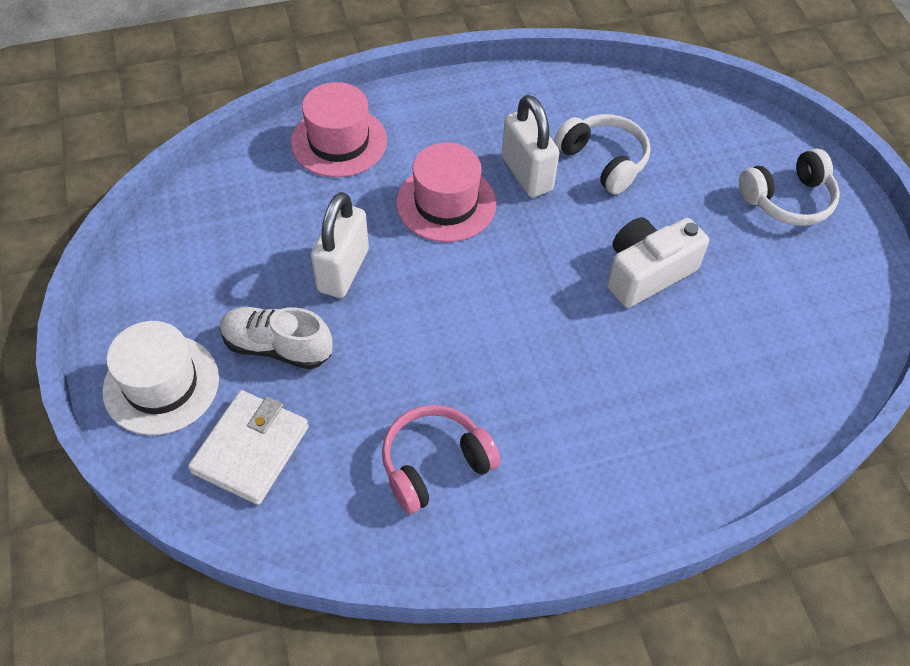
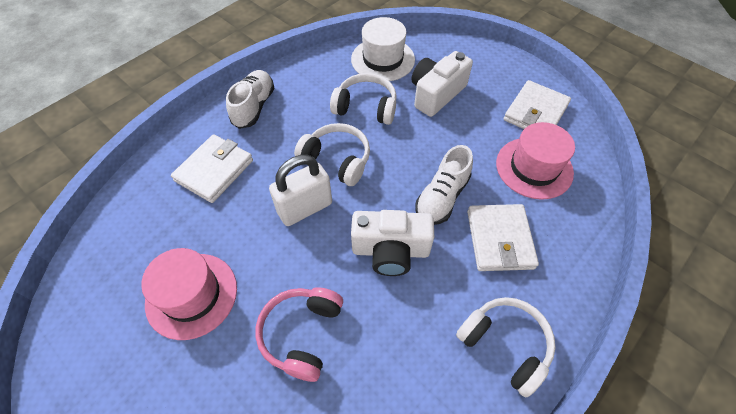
white camera: [607,217,709,308] = 1 -> [351,210,434,276] [412,51,473,117] = 2
white headphones: [554,114,650,195] [739,148,840,226] = 2 -> [294,123,370,186] [330,73,397,125] [456,297,556,397] = 3
white padlock: [311,192,369,298] [502,95,559,197] = 2 -> [269,155,332,226] = 1
white shoe: [220,307,332,369] = 1 -> [226,70,275,129] [415,145,473,225] = 2
white wallet: [188,390,309,505] = 1 -> [171,134,253,203] [467,204,539,271] [504,80,571,129] = 3

